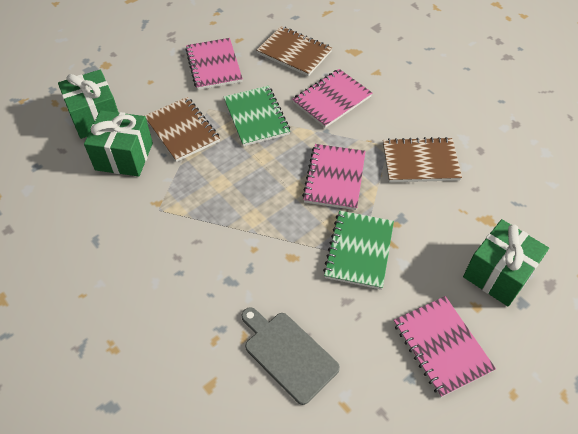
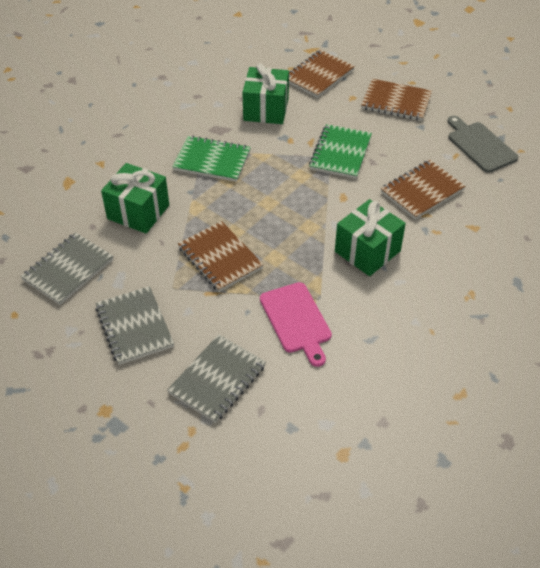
brown notebook: [145,97,220,162] [256,26,332,76] [383,137,462,182] = 3 -> [178,221,264,292] [289,50,355,98] [361,79,432,121] [381,160,465,220] = 4
grey notebook: none = 0 -> [21,232,113,305] [96,286,174,365] [167,334,266,423] = 3
pink cutting board: none = 0 -> [260,282,332,367] = 1
pink notebook: [185,38,243,90] [292,69,372,128] [302,144,366,210] [394,296,496,398] = 4 -> none = 0

